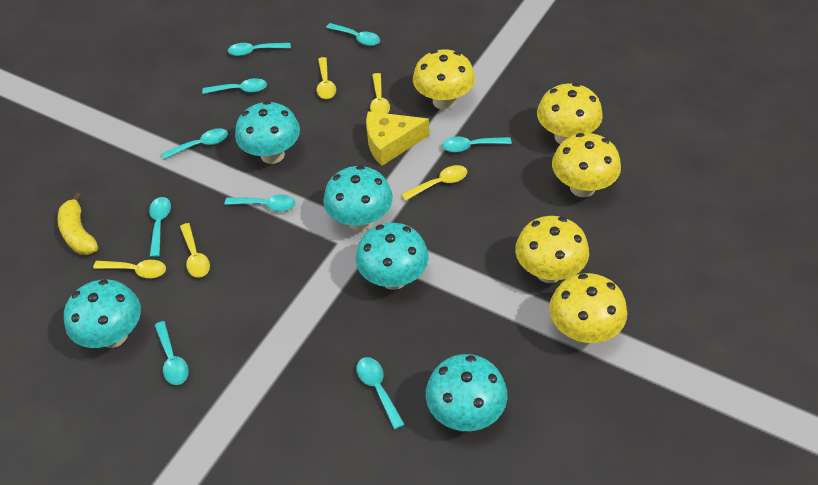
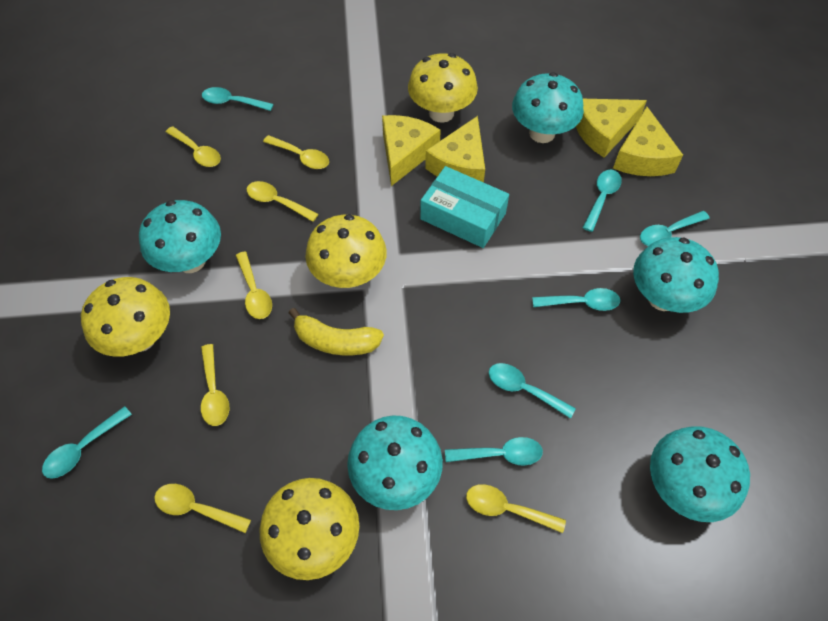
turquoise box: none = 0 -> [420,166,509,248] = 1
turquoise spoon: [149,197,171,257] [154,321,189,385] [161,128,228,159] [202,78,267,94] [225,195,296,212] [228,43,291,56] [326,23,380,46] [356,357,405,430] [442,137,512,152] = 9 -> [42,406,132,479] [202,87,273,111] [445,437,543,466] [489,363,576,419] [532,288,620,311] [583,170,622,232] [640,211,710,246] = 7
yellow cheese: [366,111,430,166] = 1 -> [382,115,441,186] [425,116,485,183] [576,99,647,158] [613,107,683,176] = 4
yellow mushroom: [413,49,475,110] [515,216,589,283] [537,83,603,144] [549,273,627,343] [552,133,621,197] = 5 -> [81,277,170,357] [259,478,359,580] [305,214,387,288] [408,53,478,123] = 4
yellow spoon: [93,260,166,278] [180,223,210,278] [317,57,336,99] [370,73,390,114] [401,165,467,201] = 5 -> [154,484,251,533] [166,126,221,167] [201,344,229,426] [235,252,272,319] [247,181,318,222] [263,135,329,169] [466,484,566,533] = 7

